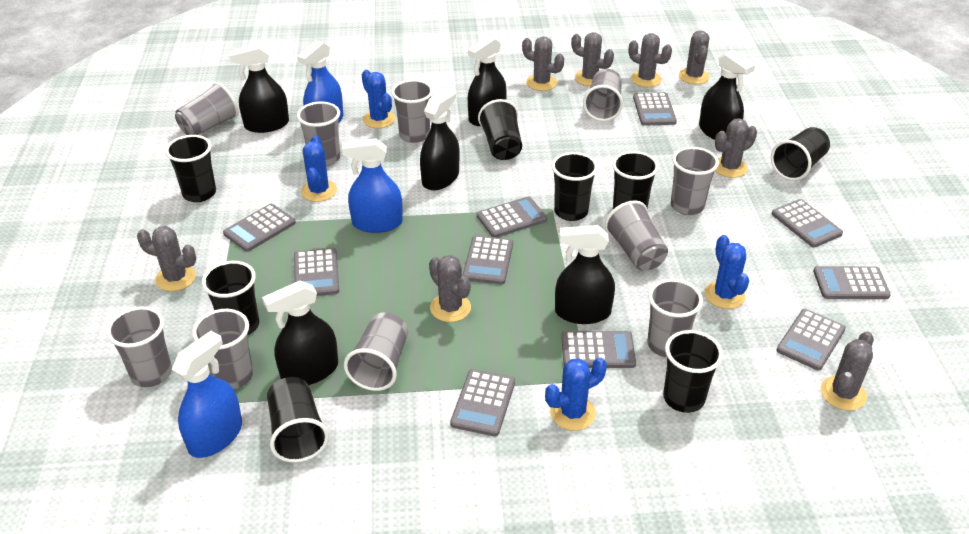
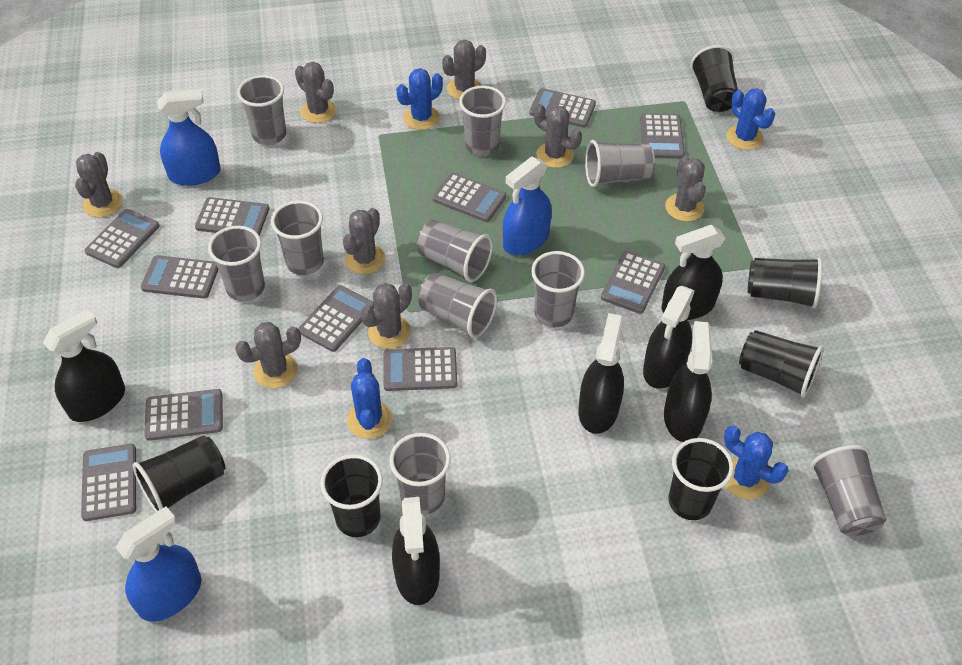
black cup: [165,135,216,202] [202,261,259,335] [267,377,329,463] [478,99,522,160] [552,152,598,221] [612,151,659,209] [663,330,723,413] [771,127,830,181] = 8 -> [133,435,226,512] [320,454,383,537] [668,438,734,520] [691,45,738,112] [739,330,823,398] [748,257,822,309] = 6
grey calculator: [223,204,296,252] [294,248,339,296] [450,369,515,437] [462,235,513,285] [477,197,547,237] [561,331,636,368] [633,92,677,126] [772,199,843,248] [776,309,846,371] [813,266,891,299] = 10 -> [81,444,136,521] [84,209,160,268] [141,255,219,299] [144,389,223,441] [195,197,269,236] [298,285,374,352] [384,347,457,391] [433,173,506,222] [529,88,596,128] [601,251,665,314] [640,113,685,159] = 11

